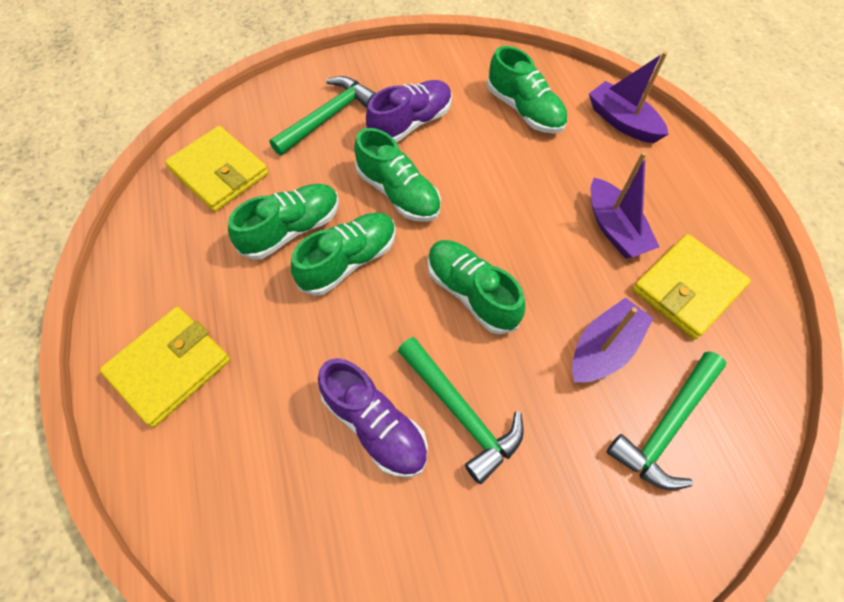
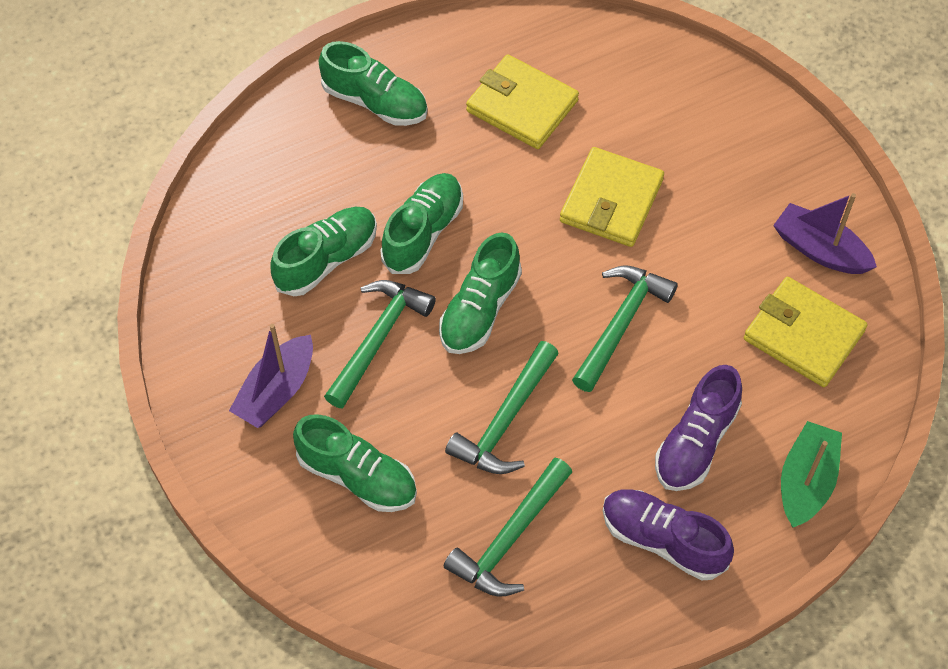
green boat: none = 0 -> [781,421,842,527] = 1
green hammer: [269,76,376,155] [398,337,524,484] [607,351,726,491] = 3 -> [324,280,436,409] [444,458,572,597] [445,341,559,474] [572,265,678,392] = 4
purple boat: [572,297,654,382] [589,51,669,143] [591,152,659,259] = 3 -> [229,324,313,428] [773,193,877,274] = 2

